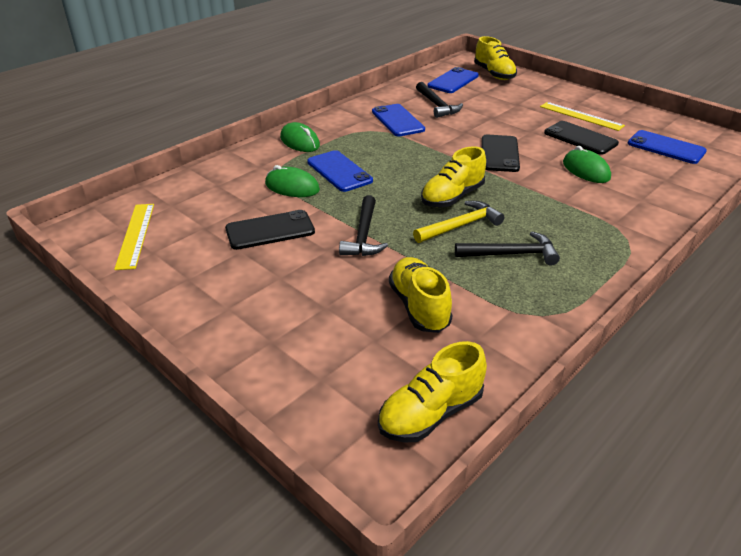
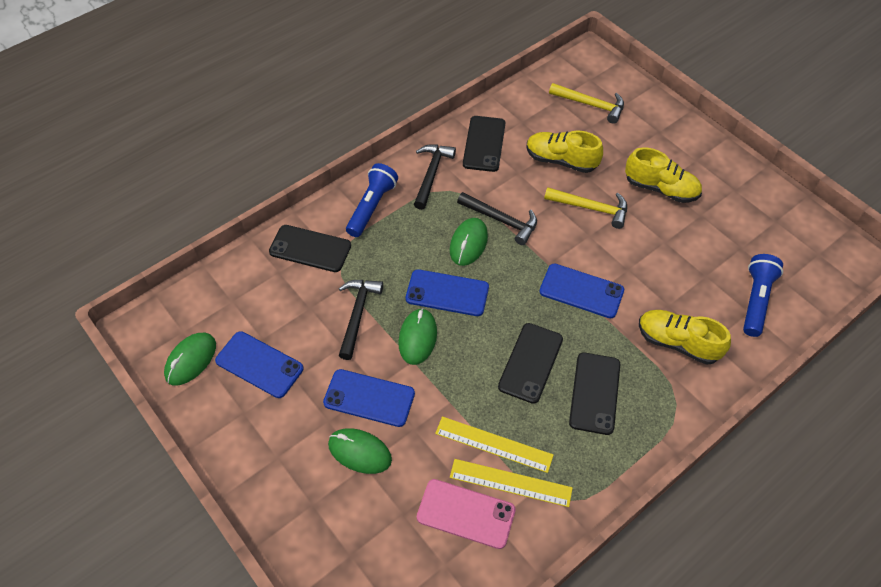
black phone: [225,210,315,250] [482,135,520,172] [544,121,619,155] = 3 -> [269,225,351,272] [463,116,505,172] [498,323,563,404] [569,352,620,435] = 4
blue flashlight: none = 0 -> [346,163,398,237] [743,254,783,337] = 2
green mouse: [265,165,320,197] [280,122,320,152] [563,146,611,183] = 3 -> [164,333,216,386] [328,428,392,474] [398,308,437,365] [450,218,488,266] = 4
pink phone: none = 0 -> [417,479,516,549] = 1
yellow hammer: [413,201,504,243] = 1 -> [544,187,627,229] [549,83,624,124] = 2
yellow shoe: [378,341,487,443] [389,257,452,333] [421,146,486,207] [474,36,517,80] = 4 -> [527,131,603,173] [625,147,702,203] [639,310,731,365] = 3

